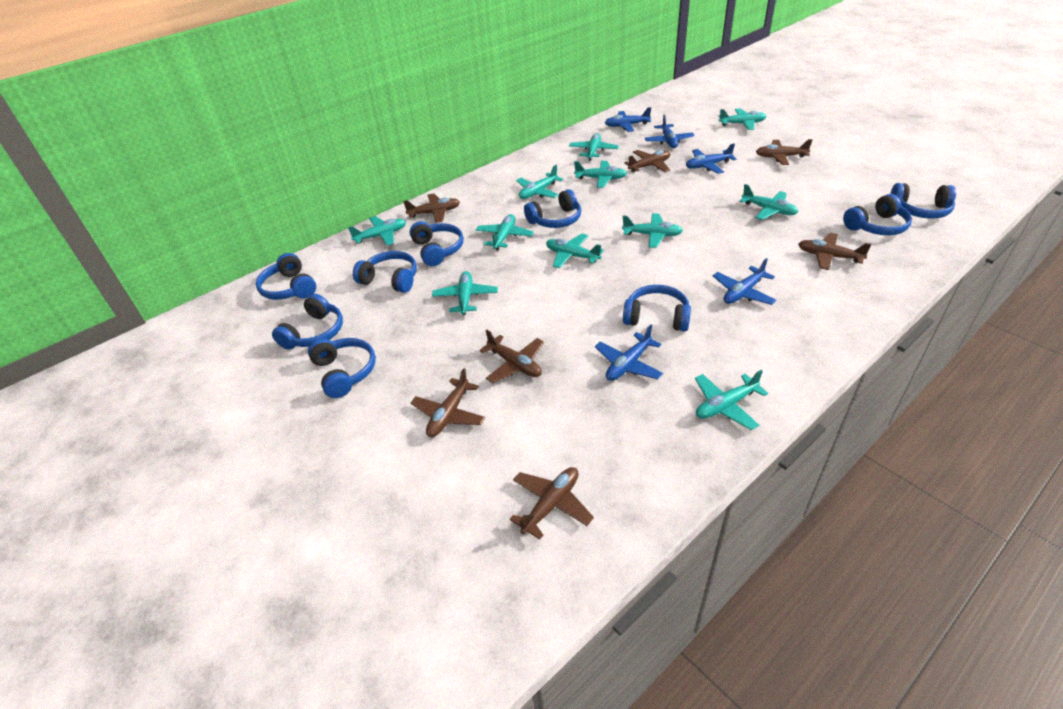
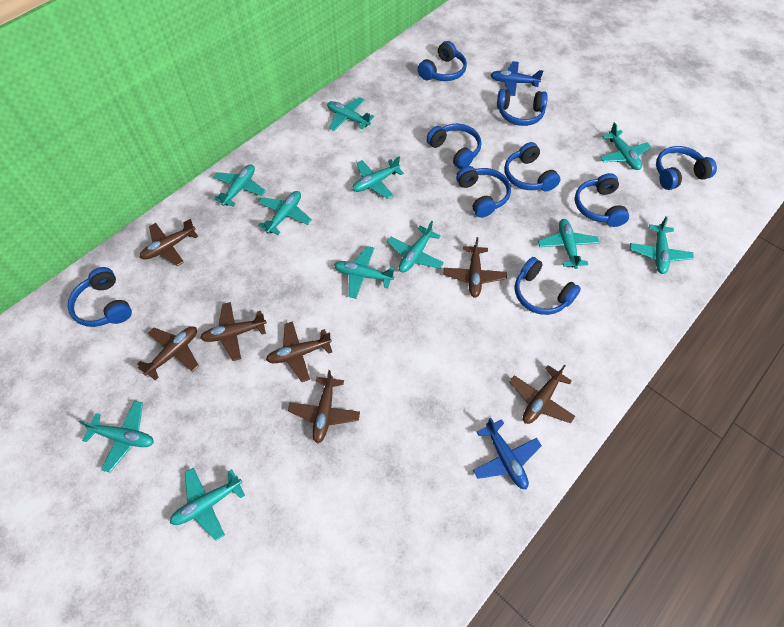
blue plane: [595,325,663,381] [605,107,651,132] [644,115,695,148] [686,144,736,174] [713,258,777,305] = 5 -> [473,418,542,490] [491,61,543,96] = 2

